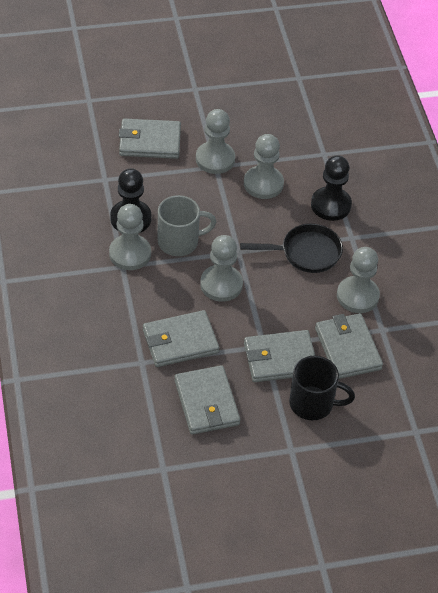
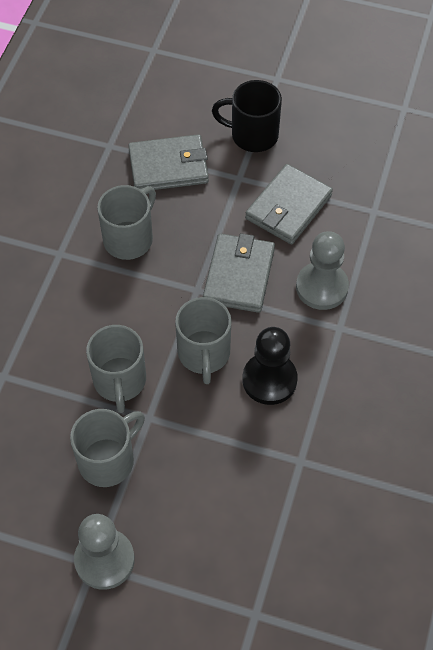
black pan: [240,224,343,273] = 1 -> none = 0
black pawn: [110,168,151,233] [311,155,352,221] = 2 -> [243,327,298,405] = 1
grey mug: [158,195,216,256] = 1 -> [70,409,145,487] [86,325,146,413] [97,185,156,260] [175,297,232,384] = 4
grey pawn: [109,204,151,270] [196,109,235,174] [200,235,243,302] [244,134,284,199] [337,247,380,313] = 5 -> [74,514,135,590] [296,231,349,310] = 2
grey wallet: [119,118,181,159] [143,310,219,367] [174,365,241,435] [244,330,315,382] [315,313,383,379] = 5 -> [128,134,209,190] [203,233,275,313] [245,164,333,244] = 3

